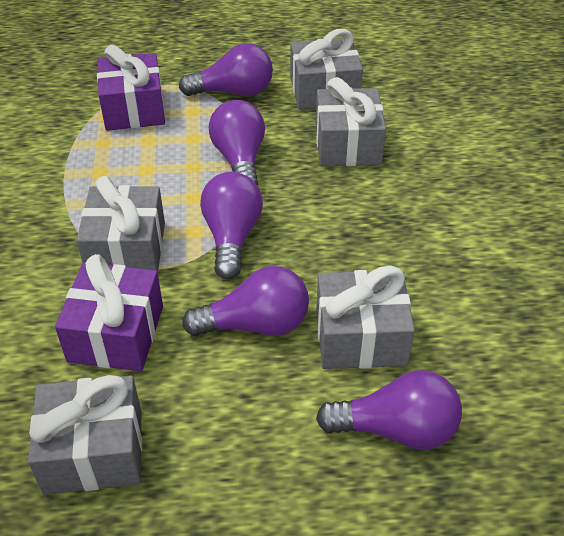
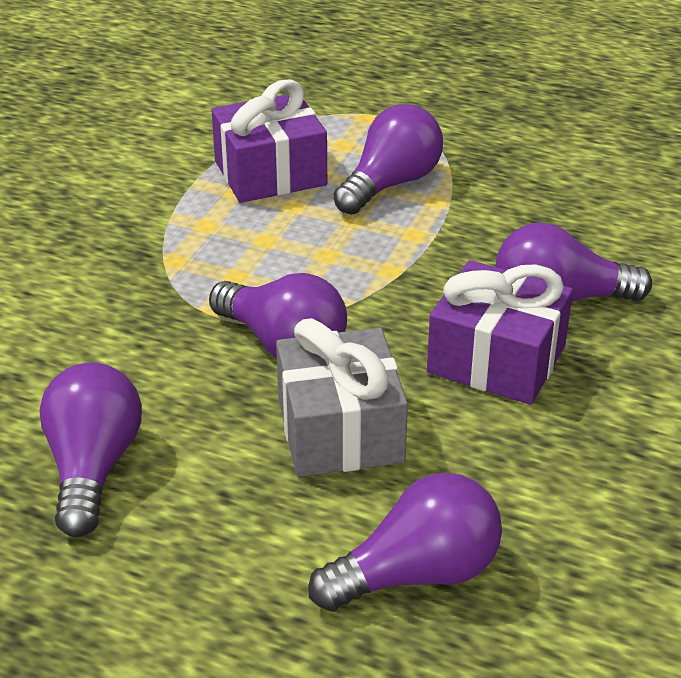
grey gift: [28,375,142,495] [77,176,165,273] [290,29,363,110] [316,77,386,166] [316,265,415,369] = 5 -> [276,318,408,477] = 1

